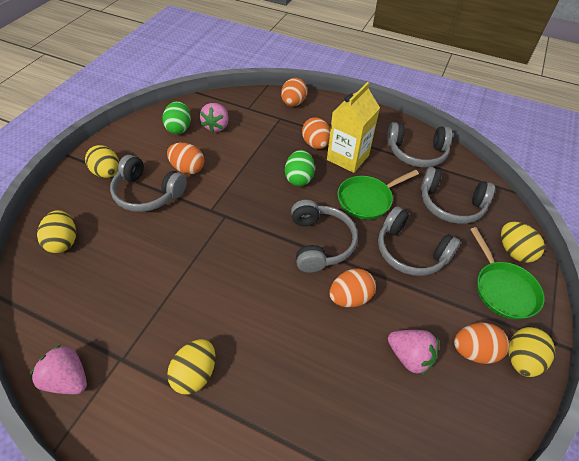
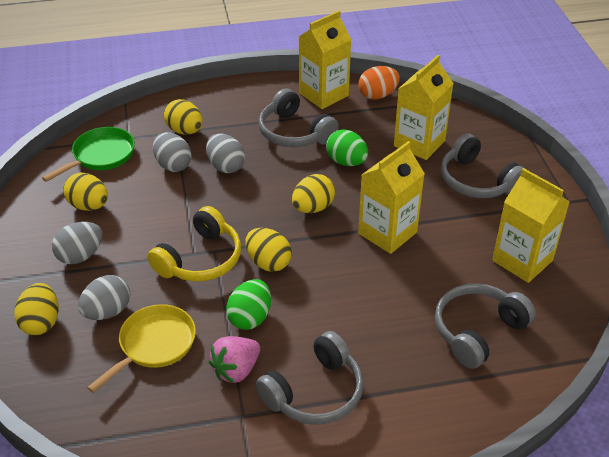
green pan: [337,170,419,220] [470,227,544,320] = 2 -> [42,127,135,182] = 1
grey egg: none = 0 -> [52,222,102,264] [78,275,130,320] [153,132,192,172] [206,133,245,173] = 4
grey headphones: [110,155,187,212] [291,200,358,273] [378,206,461,276] [387,122,452,168] [421,167,495,224] = 5 -> [256,331,363,425] [259,89,339,147] [435,283,536,369] [441,133,525,198] = 4
orange egg: [167,143,204,174] [281,78,307,106] [302,117,330,149] [330,268,376,307] [454,323,509,364] = 5 -> [359,66,400,100] = 1
pink strawberry: [30,345,87,394] [200,103,229,133] [388,330,439,376] = 3 -> [209,336,260,383] = 1
yellow carton: [327,82,380,173] = 1 -> [299,11,352,109] [358,141,425,254] [394,55,454,160] [492,168,570,283] = 4
yellow headphones: none = 0 -> [148,206,241,281] = 1
yellow pan: none = 0 -> [87,304,196,393] = 1

